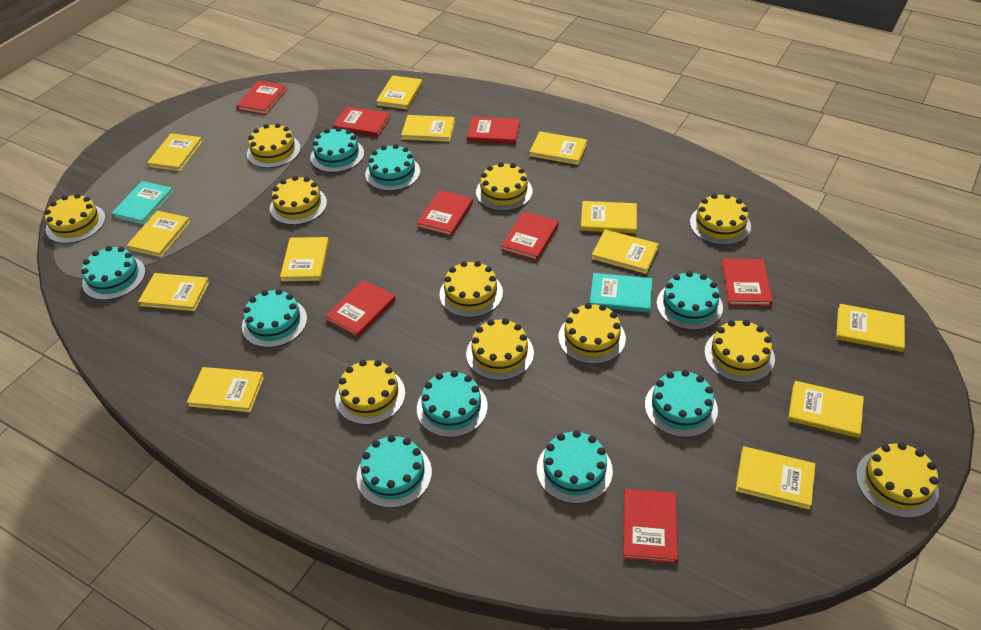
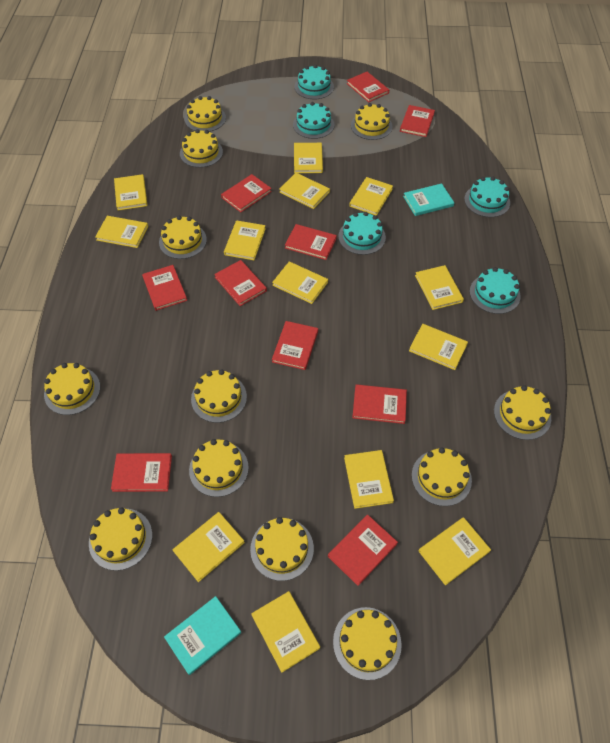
red book: [236,80,287,115] [325,280,396,337] [333,106,390,137] [417,190,473,236] [467,117,520,144] [501,211,559,261] [623,489,678,564] [721,259,773,306] = 8 -> [111,453,172,492] [142,265,187,311] [214,260,267,306] [221,174,272,212] [272,321,318,370] [285,224,337,260] [328,515,398,586] [347,72,389,102] [352,384,407,424] [400,105,435,137] = 10
turquoise cake: [82,246,145,300] [242,289,307,348] [310,127,364,173] [356,435,432,508] [365,144,420,191] [417,370,488,438] [537,430,613,504] [645,370,718,438] [657,271,723,330] = 9 -> [293,102,334,139] [294,65,334,99] [338,212,386,255] [464,177,510,217] [470,267,521,314] = 5
yellow cake: [44,193,106,244] [247,123,301,168] [270,176,327,225] [335,360,405,425] [439,261,503,318] [466,318,534,381] [476,162,533,211] [558,303,626,364] [690,194,751,245] [704,320,775,383] [856,442,939,518] = 11 -> [44,363,100,415] [89,508,152,571] [159,216,207,259] [180,129,223,168] [185,96,226,132] [189,439,249,497] [191,369,247,423] [250,517,314,581] [333,607,402,680] [351,103,392,140] [412,447,472,506] [494,385,551,440] = 12

